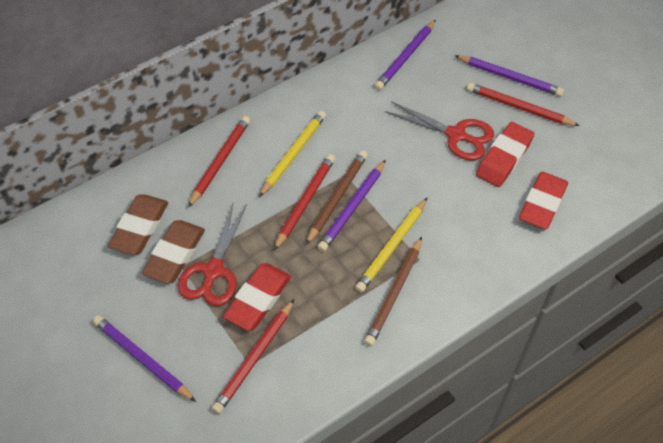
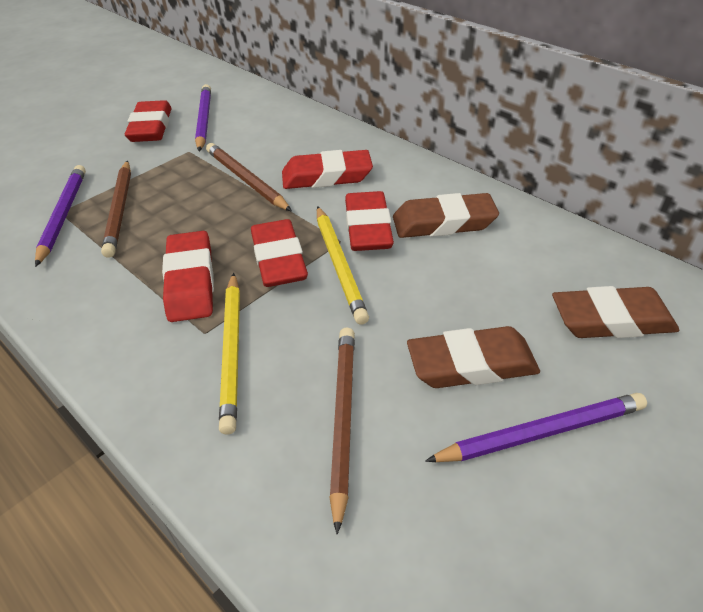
brown eraser: [108,194,168,255] [142,220,205,284] = 2 -> [393,193,499,238] [407,326,540,388] [552,286,679,338] = 3
brown pencil: [306,150,368,245] [364,237,422,346] = 2 -> [101,160,131,258] [206,143,292,212] [329,328,355,535] = 3
purple pencil: [93,315,196,402] [318,160,386,252] [375,20,436,90] [455,55,564,96] = 4 -> [35,165,86,267] [195,84,211,151] [425,393,647,462] = 3
red eraser: [223,263,291,331] [476,122,534,187] [519,172,568,229] = 3 -> [125,100,172,142] [162,231,214,322] [251,219,308,287] [282,150,373,189] [345,191,394,251] = 5
red pencil: [188,116,250,208] [212,299,294,414] [274,154,335,250] [467,83,580,126] = 4 -> none = 0
red scissors: [178,204,247,306] [385,101,494,161] = 2 -> none = 0

